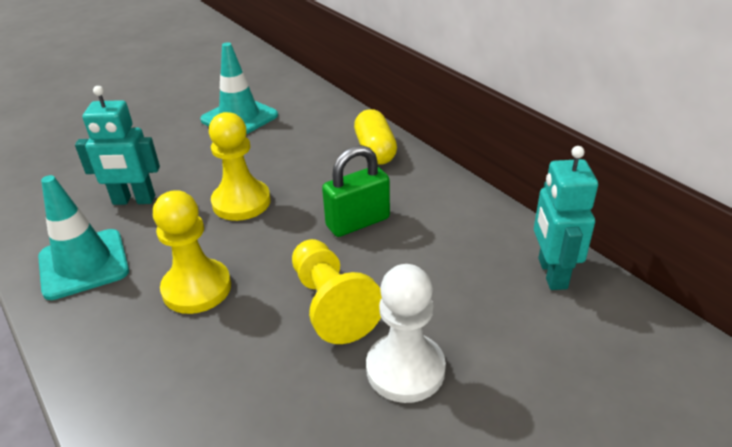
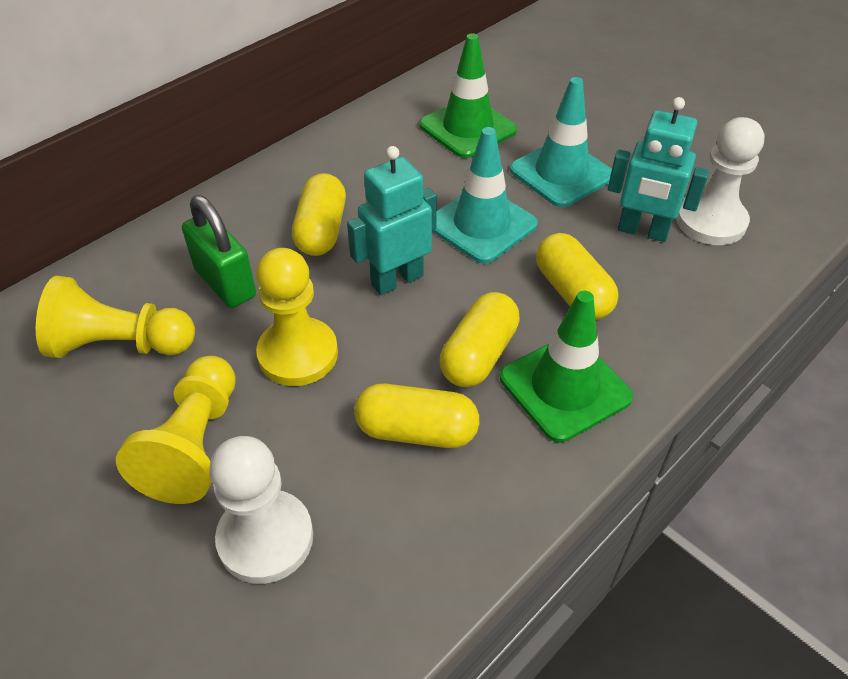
green traffic cone: none = 0 -> [420,33,517,158] [500,291,633,442] = 2
white pawn: [366,264,446,403] = 1 -> [209,436,313,584] [676,117,764,245] = 2
yellow capsule: [354,109,397,165] = 1 -> [292,173,346,256] [354,384,479,448] [440,292,520,387] [536,233,619,320] = 4

